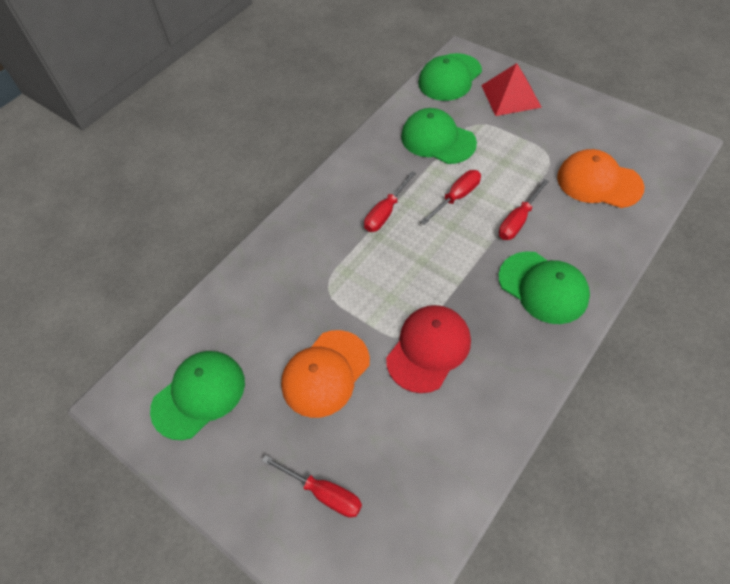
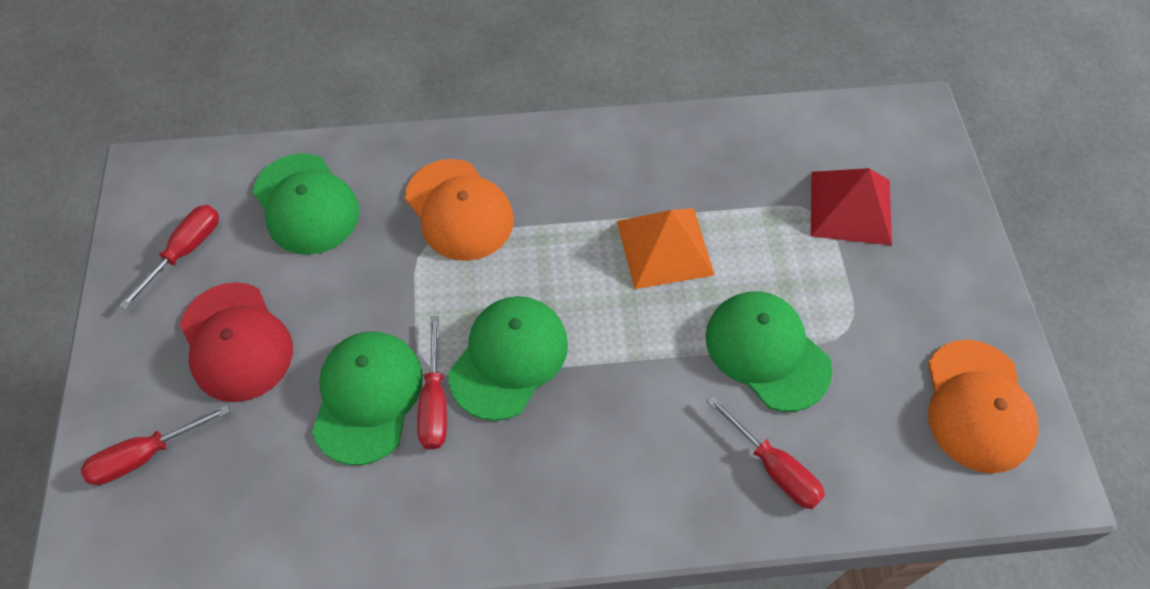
orange pyramid: none = 0 -> [617,208,715,289] = 1

